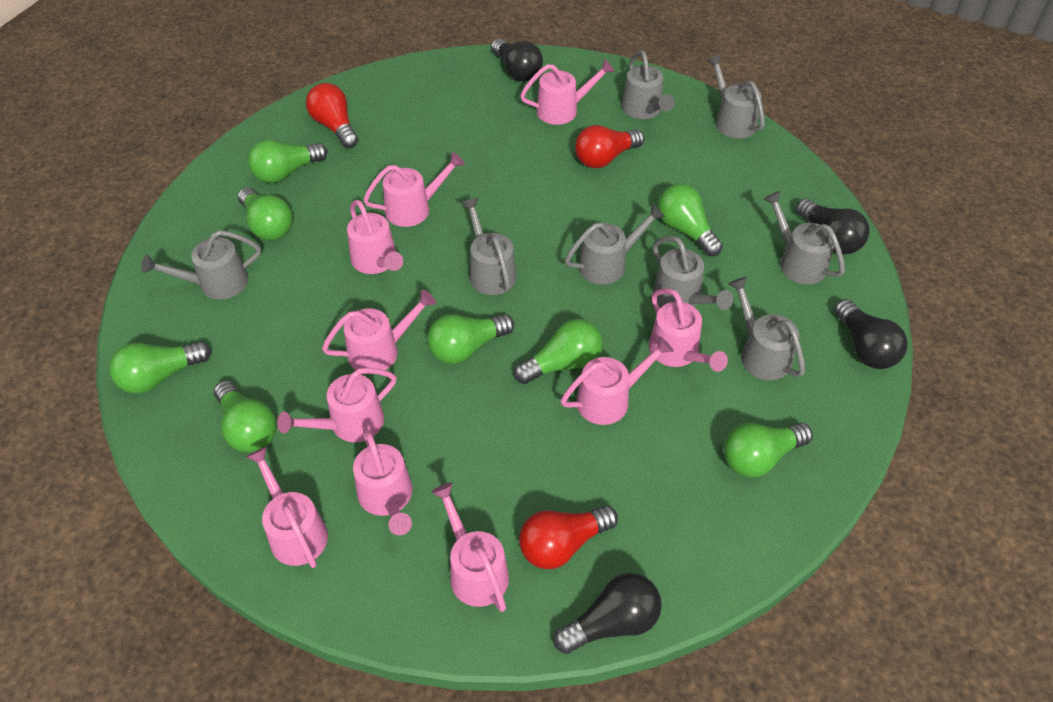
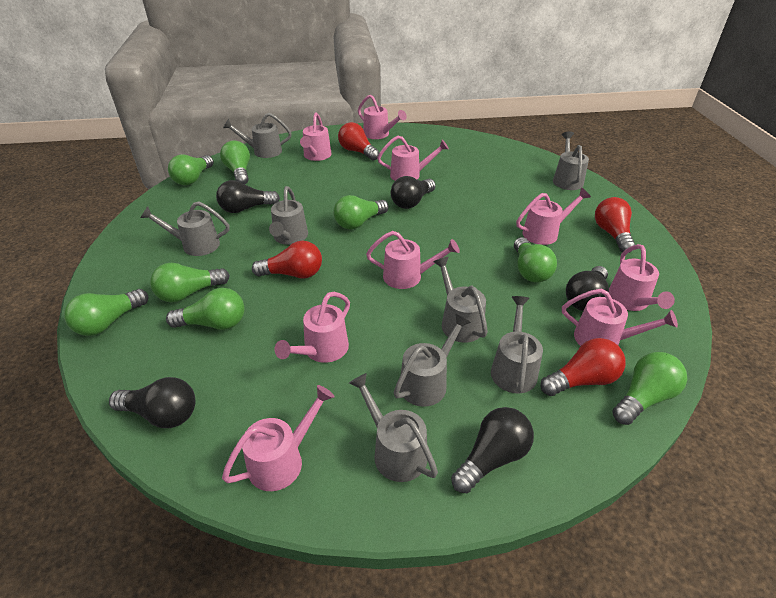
black light bulb: [491,38,543,81] [554,573,662,654] [796,198,870,255] [834,299,908,369] = 4 -> [109,377,195,428] [216,180,280,213] [391,176,436,209] [451,407,534,493] [566,266,609,311] = 5
pink watering can: [246,447,328,568] [277,367,397,442] [322,290,436,374] [347,200,403,274] [353,428,412,535] [363,152,465,227] [431,483,509,612] [520,59,615,125] [561,336,674,425] [649,288,728,372] = 10 -> [222,385,335,491] [275,292,350,363] [300,113,332,161] [358,95,407,139] [366,231,460,289] [377,136,449,181] [516,188,591,245] [562,289,678,346] [609,244,675,311] = 9
red light bulb: [306,83,359,148] [519,506,618,569] [575,125,644,168] = 3 -> [252,240,322,279] [338,122,380,161] [540,338,626,396] [595,197,635,253] = 4

